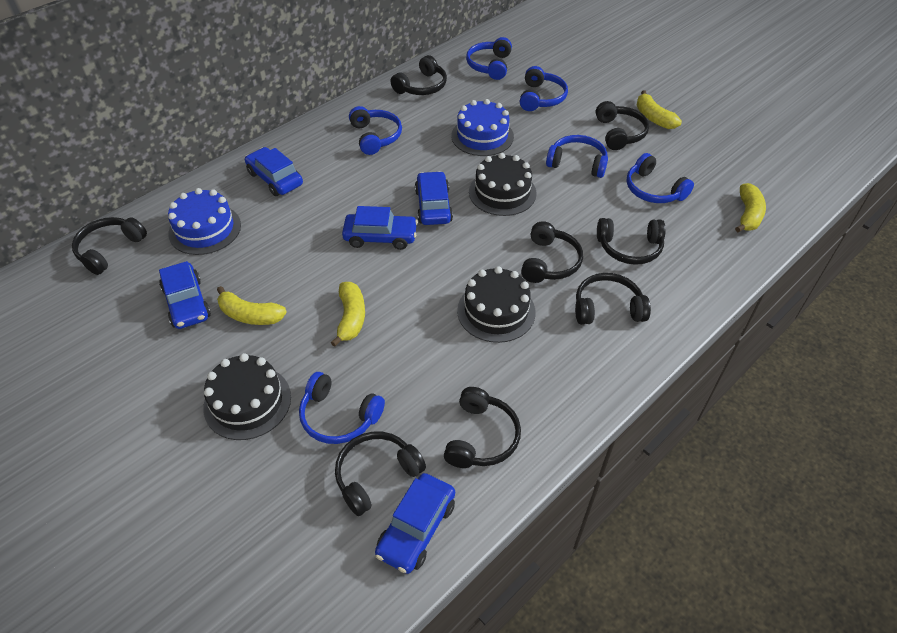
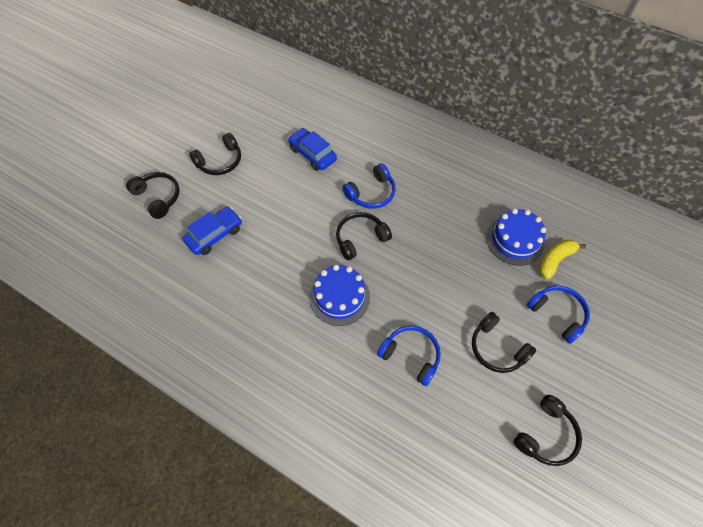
black cake: [203,353,291,440] [457,266,535,343] [469,153,536,216] = 3 -> none = 0
black headphones: [72,217,147,275] [335,432,426,516] [390,55,447,95] [444,387,521,468] [521,221,583,283] [575,273,651,325] [596,101,649,150] [597,218,666,265] = 8 -> [126,172,180,219] [189,133,241,175] [336,212,392,260] [472,312,536,373] [514,395,582,466] = 5
blue car: [159,261,211,329] [245,147,303,196] [342,206,418,250] [375,473,455,574] [415,171,453,225] = 5 -> [182,207,242,255] [288,128,337,171] = 2
blue headphones: [299,372,385,444] [349,106,402,155] [466,37,512,80] [520,66,568,111] [546,135,608,178] [626,153,694,203] = 6 -> [343,163,396,209] [377,326,441,386] [527,285,590,344] = 3
yellow banana: [217,286,287,325] [330,282,365,347] [637,90,682,129] [735,183,766,232] = 4 -> [539,239,586,279] = 1

